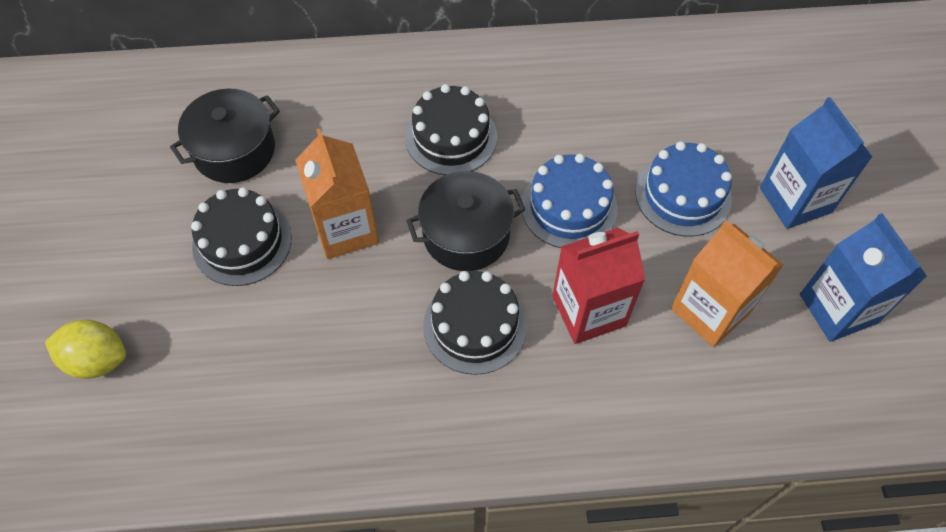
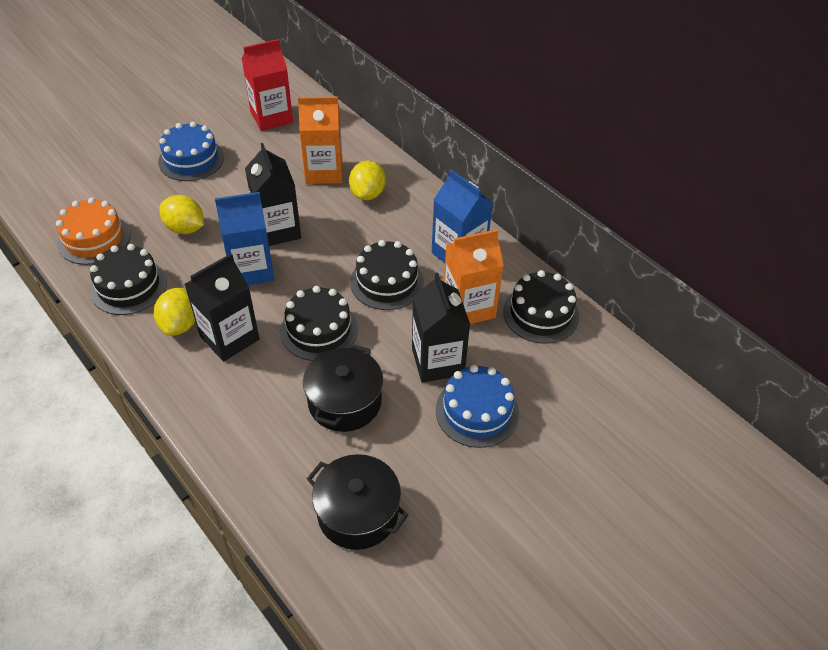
black cake: [191,187,292,286] [406,84,497,175] [423,271,527,375] = 3 -> [90,244,167,315] [280,286,358,361] [350,240,424,310] [503,270,579,344] = 4
black carton: none = 0 -> [184,254,259,362] [245,143,301,246] [412,273,470,383] = 3
orange cake: none = 0 -> [56,198,131,265] = 1
yellow lemon: [45,320,126,379] = 1 -> [154,288,195,336] [159,195,204,234] [349,160,386,200] = 3

